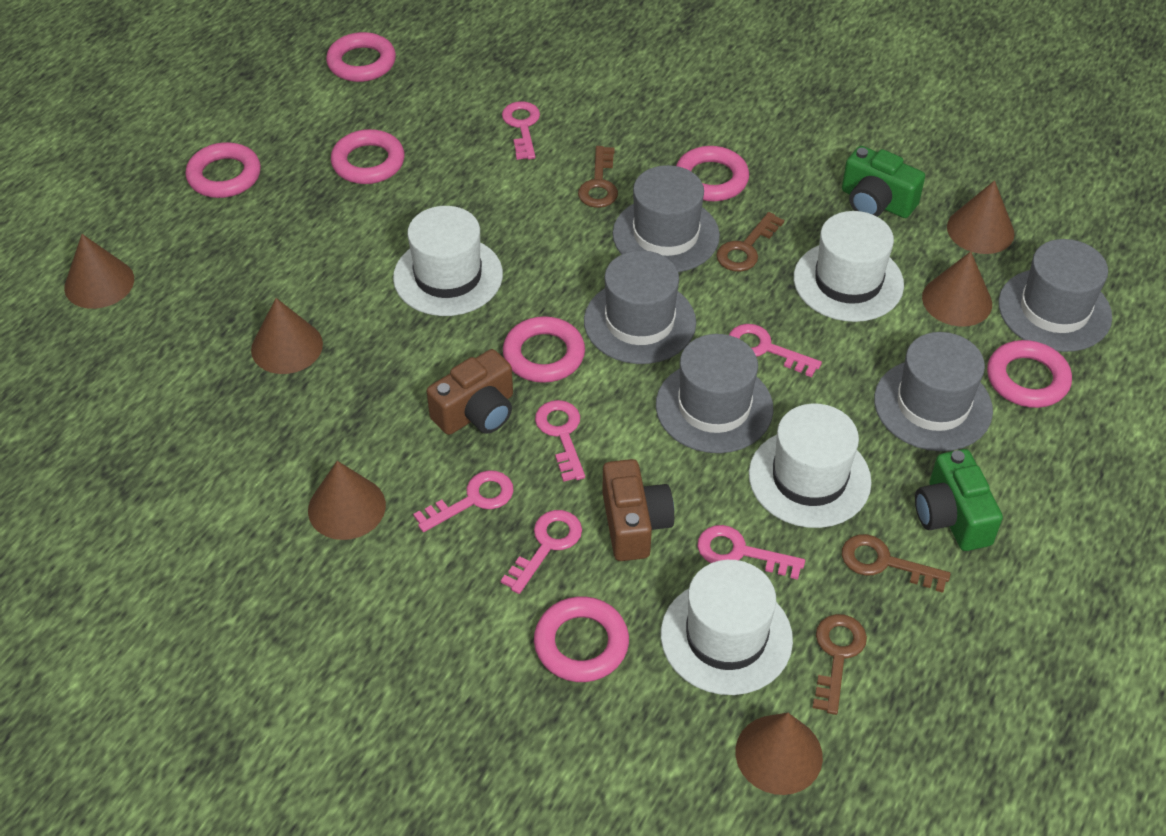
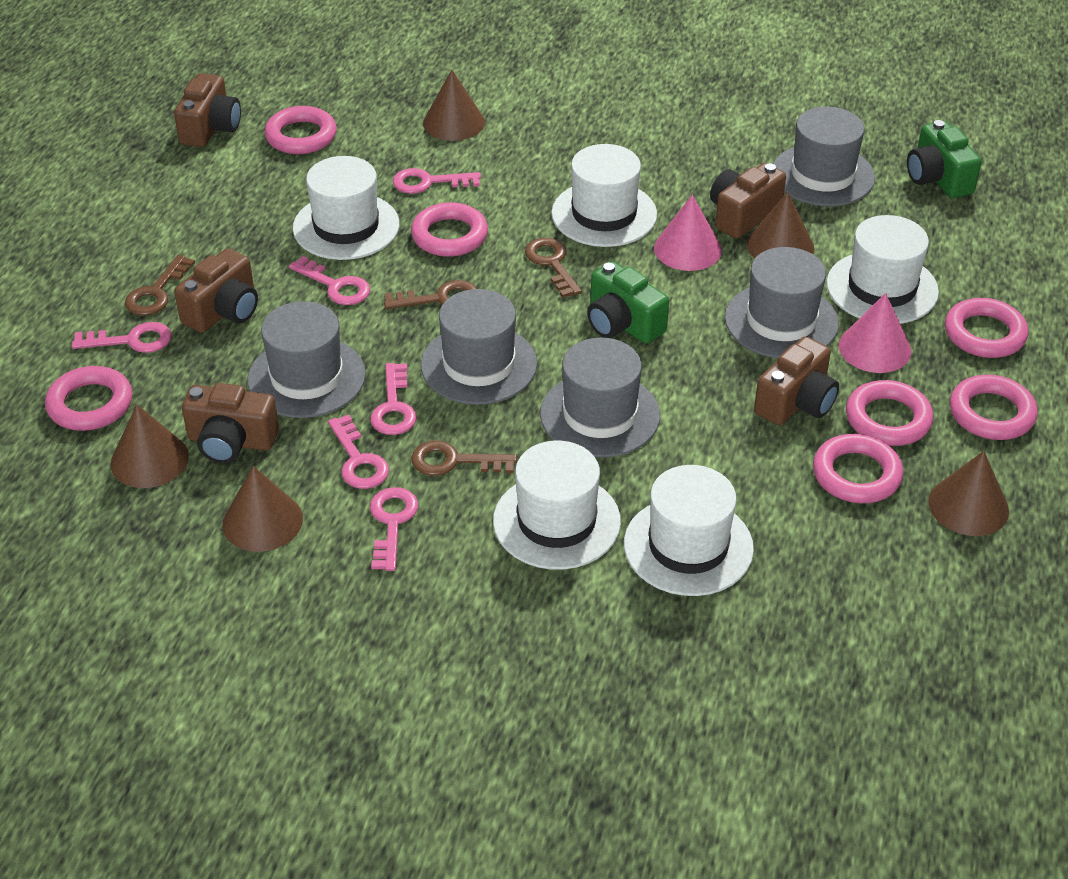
brown camera: [427,349,513,435] [602,459,674,561] = 2 -> [174,73,241,147] [174,248,258,333] [182,383,279,463] [710,163,786,239] [754,336,839,425] = 5
brown cone: [64,234,134,309] [251,298,323,374] [308,461,386,540] [736,713,823,795] [922,251,992,326] [947,180,1015,254] = 6 -> [111,405,189,488] [222,466,303,552] [423,70,485,141] [747,192,814,259] [928,451,1009,536] = 5
pink cone: none = 0 -> [654,195,722,271] [839,293,911,373] = 2
white hat: [393,206,503,316] [661,560,793,695] [749,404,872,528] [794,211,904,322] = 4 -> [293,156,399,260] [493,441,621,570] [551,144,657,247] [624,465,754,596] [827,215,939,324] = 5

